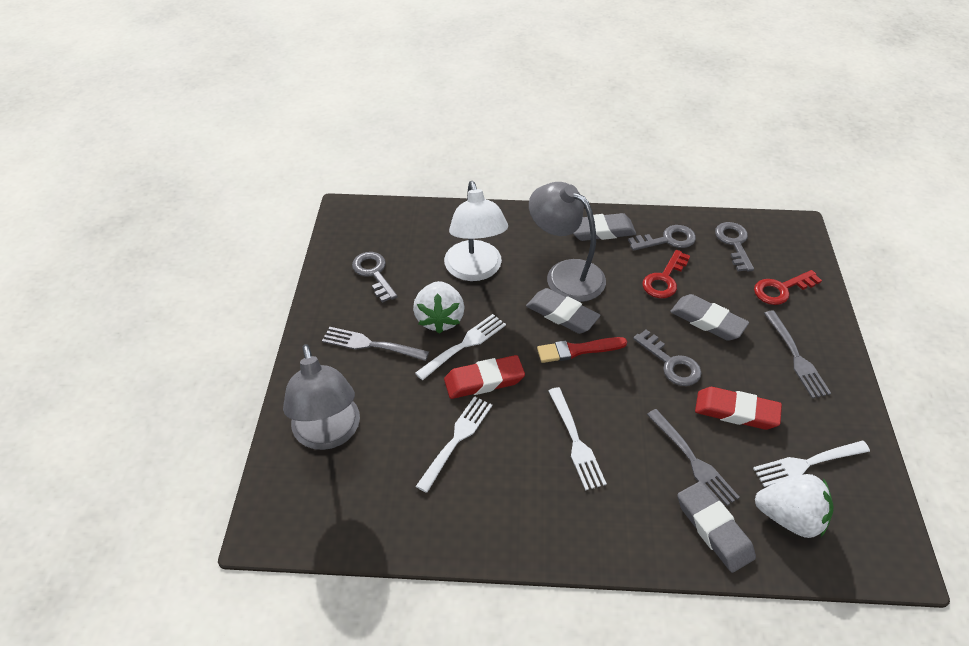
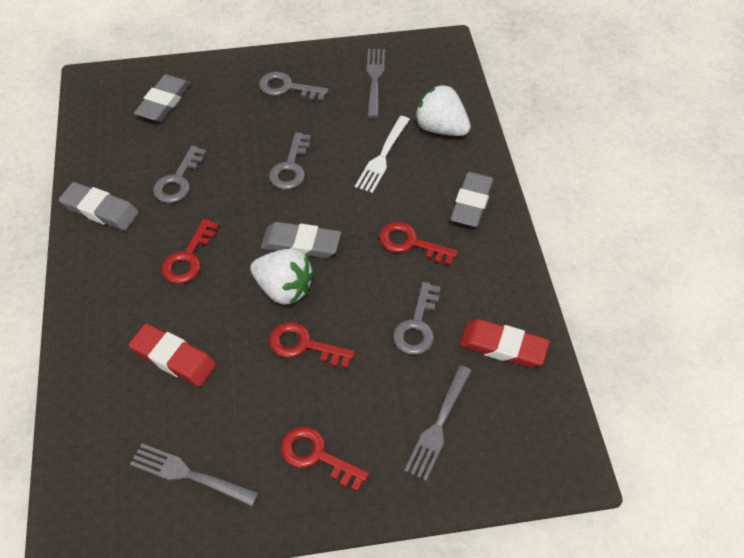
grey lamp: [283,344,360,450] [529,182,606,302] = 2 -> none = 0
red brush: [537,337,627,363] = 1 -> none = 0
red key: [643,250,690,298] [754,270,822,305] = 2 -> [161,219,219,284] [269,322,355,369] [281,426,369,492] [379,222,458,266] = 4
white fork: [415,314,506,380] [416,396,492,493] [548,387,607,491] [753,441,870,487] = 4 -> [355,116,410,193] = 1
white lamp: [444,181,508,281] = 1 -> none = 0

